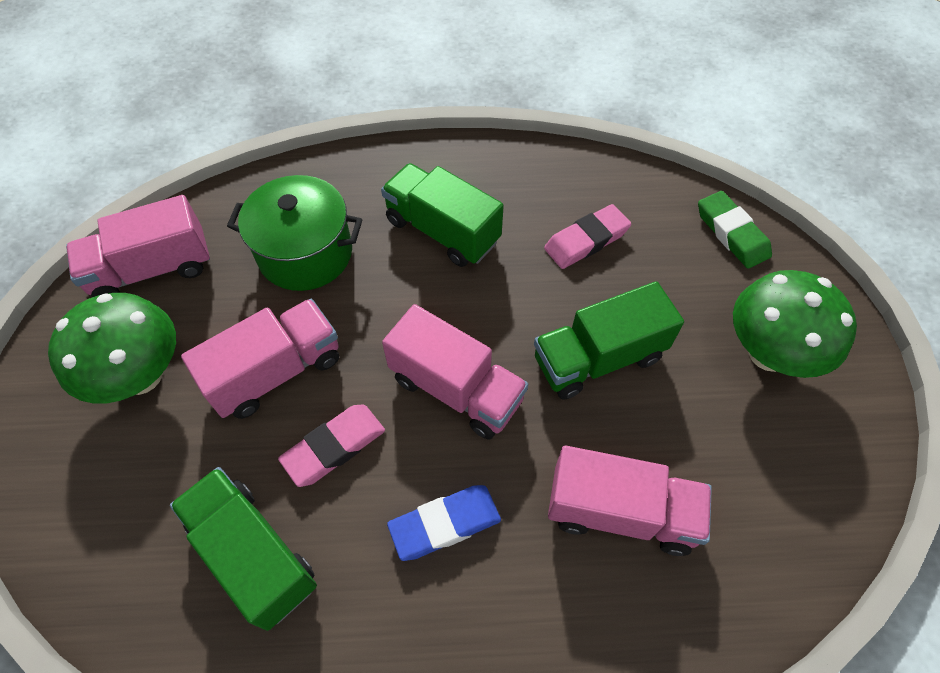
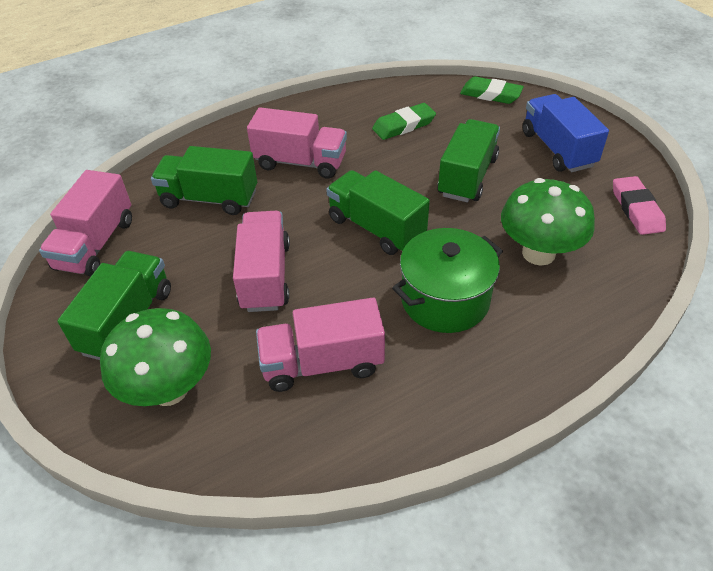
blue eraser: [387,485,501,561] = 1 -> none = 0
blue truck: none = 0 -> [523,94,609,172] = 1
green eraser: [698,191,772,269] = 1 -> [372,103,436,140] [460,76,524,104] = 2
green truck: [170,467,317,631] [381,163,504,267] [534,281,684,400] = 3 -> [57,251,171,360] [151,146,257,215] [326,170,430,255] [437,119,500,202] = 4
pink eraser: [278,405,385,487] [544,204,631,269] = 2 -> [613,176,666,235] = 1

